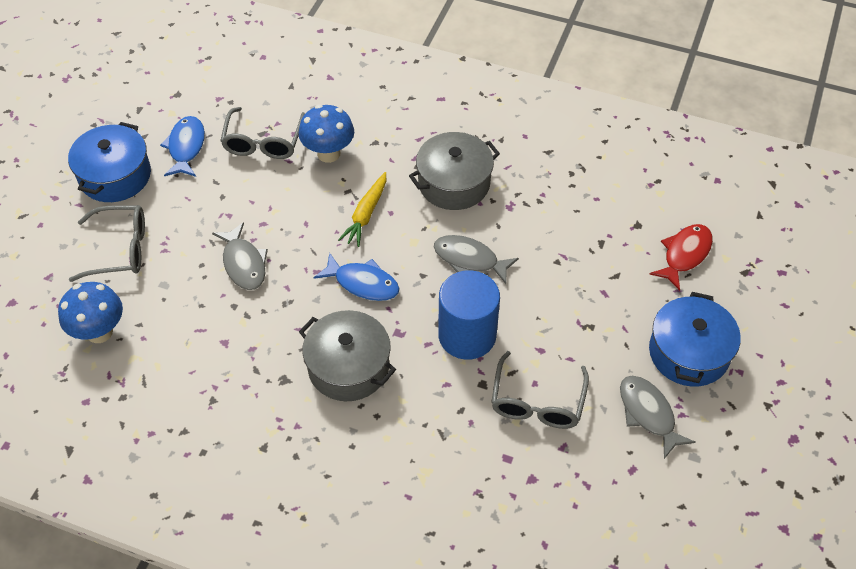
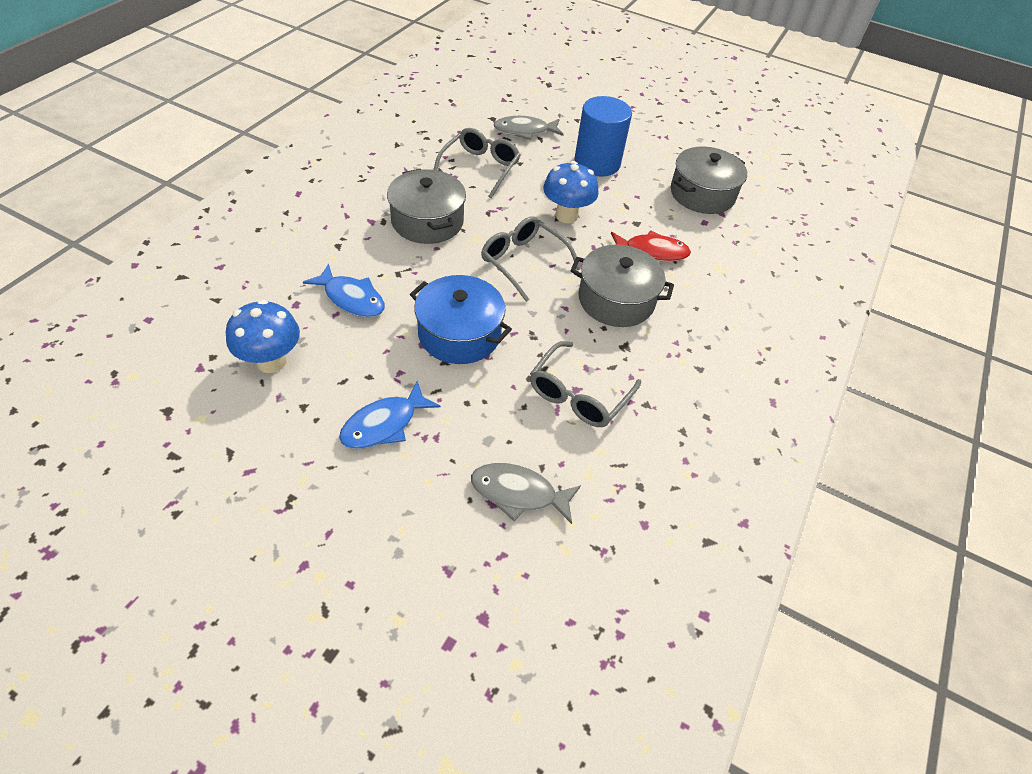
blue pot: [68,122,151,202] [649,292,741,387] = 2 -> [410,275,512,364] = 1
grey fish: [212,222,268,290] [434,235,519,284] [620,376,695,459] = 3 -> [471,463,581,524] [493,116,564,140] = 2
grey pot: [299,310,396,401] [409,132,500,210] = 2 -> [387,169,466,244] [570,245,674,327] [671,146,747,214] = 3
yellow carrot: [338,172,386,247] = 1 -> none = 0

